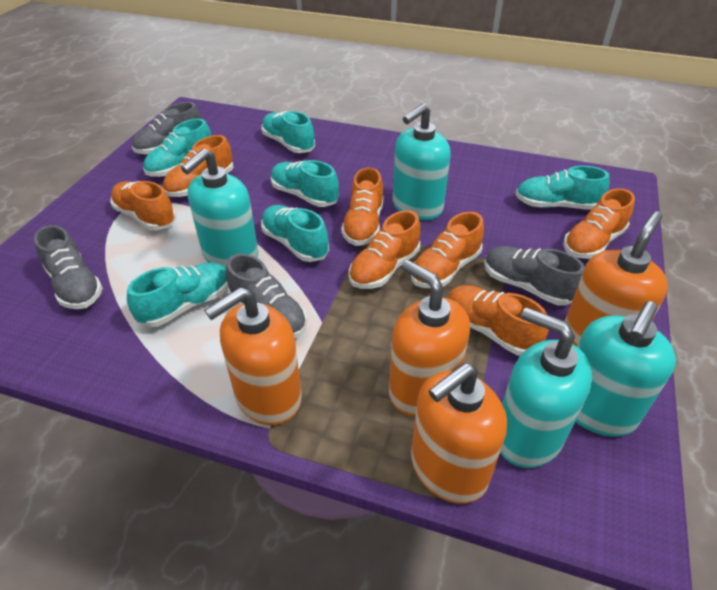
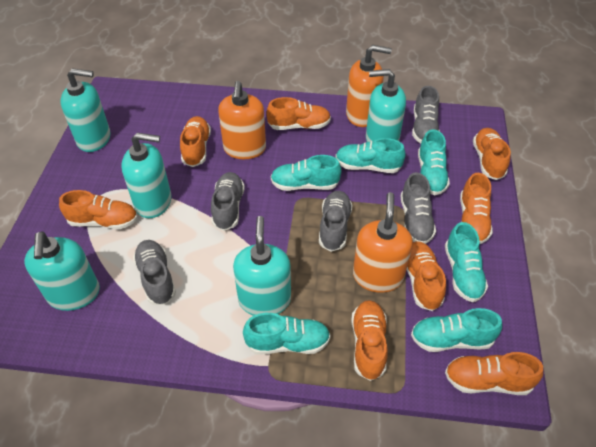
grey shoe: [34,225,103,309] [132,102,202,154] [226,254,307,338] [484,246,585,306] = 4 -> [133,240,176,305] [211,172,245,231] [319,191,353,252] [401,172,436,244] [412,86,440,143] = 5
orange shoe: [110,181,176,230] [162,135,234,197] [341,167,384,246] [349,210,421,289] [411,212,484,288] [447,285,549,356] [563,188,635,259] = 7 -> [59,190,138,229] [180,116,211,167] [266,97,331,130] [351,300,388,381] [407,241,446,311] [445,352,543,395] [460,173,493,244] [473,128,511,180] = 8
orange soap dispenser: [204,287,302,425] [389,260,470,417] [411,363,507,504] [565,211,668,347] = 4 -> [218,81,266,159] [346,45,392,127] [353,192,413,293] = 3
turquoise soap dispenser: [181,149,258,268] [392,103,451,220] [500,307,593,468] [575,301,676,437] = 4 -> [24,232,100,311] [60,68,110,152] [121,133,171,218] [233,216,291,316] [366,69,406,142] = 5

